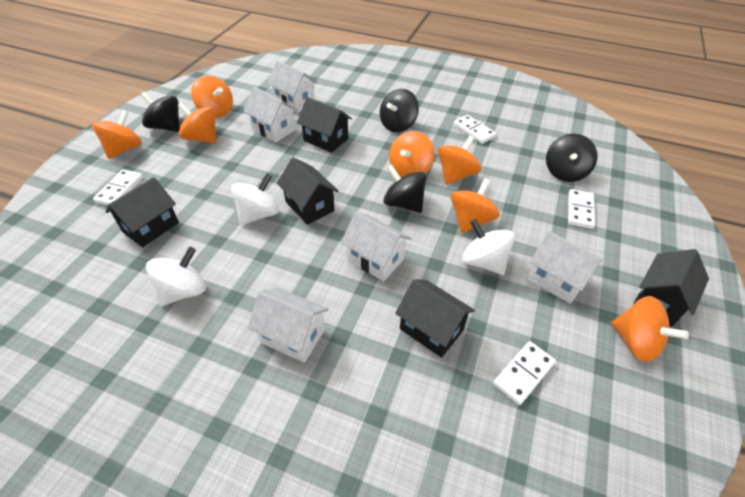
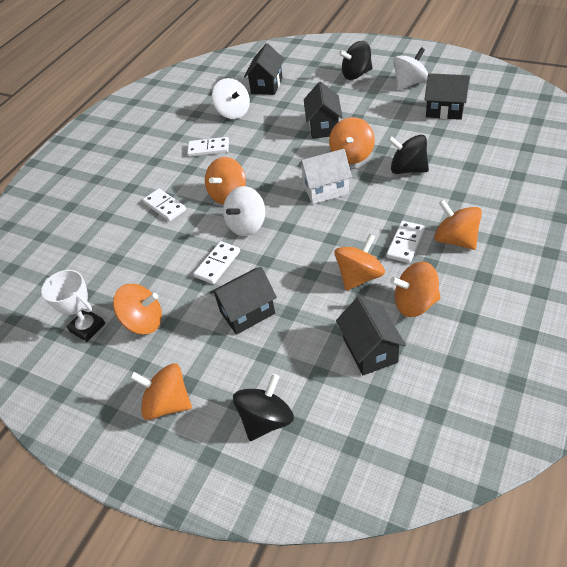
black spinning top: [141,92,180,132] [380,89,419,132] [383,164,427,213] [546,134,597,182] = 4 -> [233,374,294,441] [339,41,373,80] [388,135,429,174] = 3
white house: [243,87,297,142] [248,288,329,363] [267,61,317,113] [341,212,412,281] [527,231,602,304] = 5 -> [298,149,352,204] = 1
white trophy: none = 0 -> [41,270,105,342] = 1

